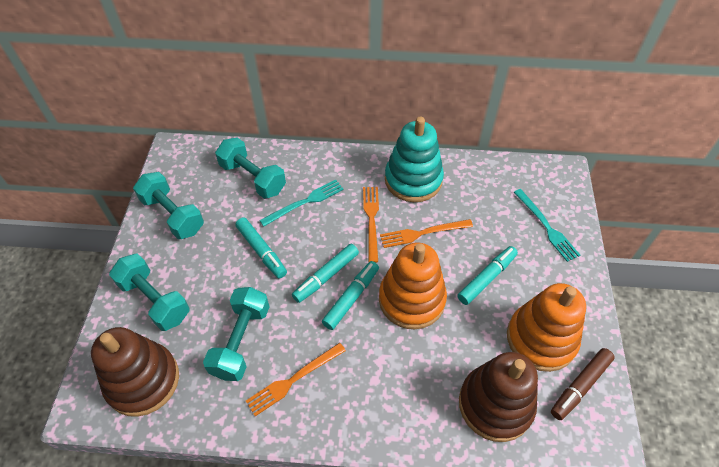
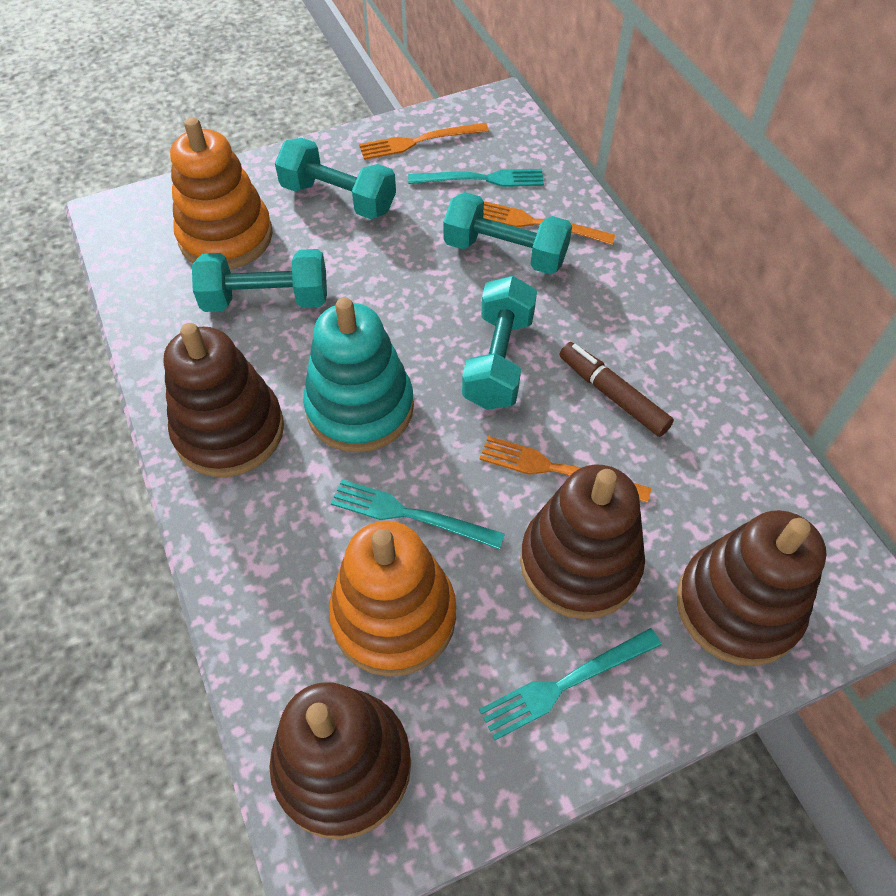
brown stacking toy: [91,327,179,417] [459,352,538,442] = 2 -> [164,323,284,477] [269,682,411,840] [520,465,645,619] [677,510,827,666] = 4
turquoise fork: [259,179,344,227] [514,189,580,262] = 2 -> [331,480,505,550] [408,169,544,187] [479,628,661,740] = 3
turquoise marker: [235,217,287,279] [292,244,359,303] [322,261,379,330] [457,246,518,305] = 4 -> none = 0

